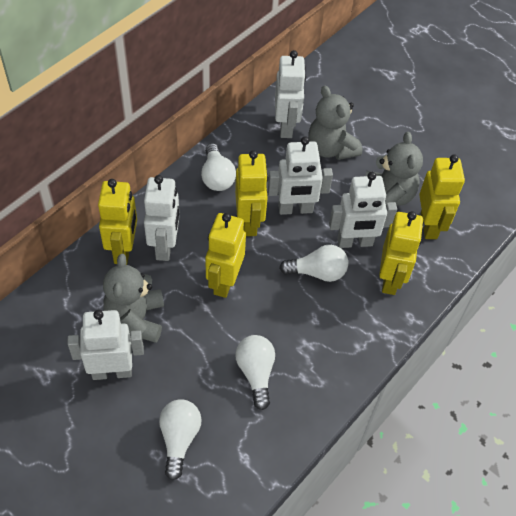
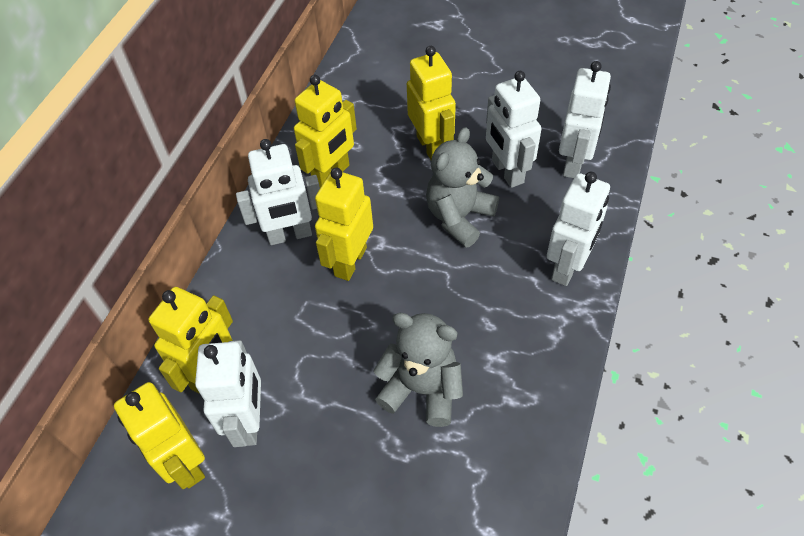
grey teddy bear: [103,254,164,343] [308,86,362,160] [365,132,423,206] = 3 -> [373,313,463,427] [426,127,499,248] = 2
white light bulb: [159,399,202,480] [201,143,236,191] [235,335,275,410] [279,245,348,282] = 4 -> none = 0

